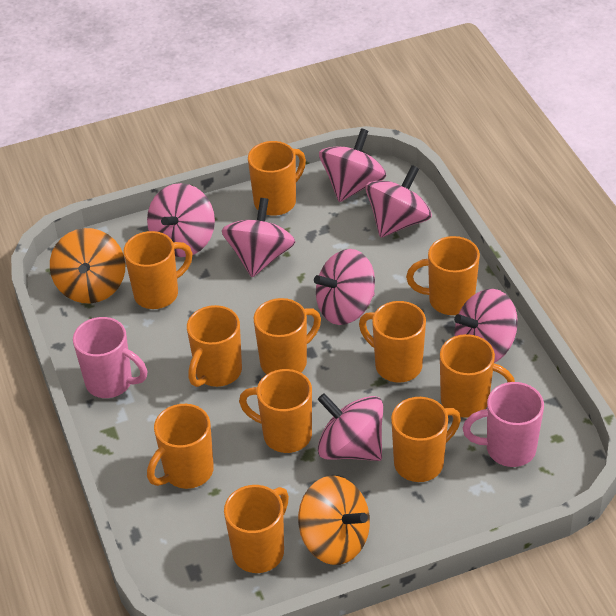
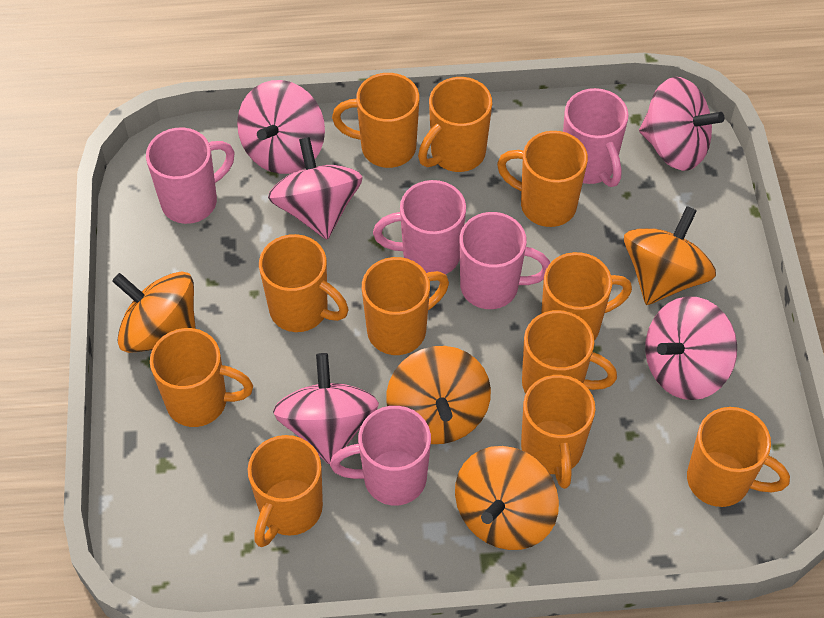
orange spinning top: [50,228,125,303] [298,476,370,565] = 2 -> [112,271,196,353] [386,346,491,444] [455,446,559,550] [624,206,716,305] = 4
pink mug: [73,317,147,398] [463,382,544,467] = 2 -> [146,128,235,224] [330,406,431,505] [373,180,466,274] [459,212,550,309] [563,88,629,187] = 5
pink spinning top: [147,183,215,257] [222,198,295,277] [314,249,375,325] [318,393,383,461] [319,128,386,202] [365,165,432,238] [454,289,518,363] = 7 -> [237,80,325,174] [268,137,362,239] [273,353,379,465] [639,77,725,171] [645,296,737,400] = 5

